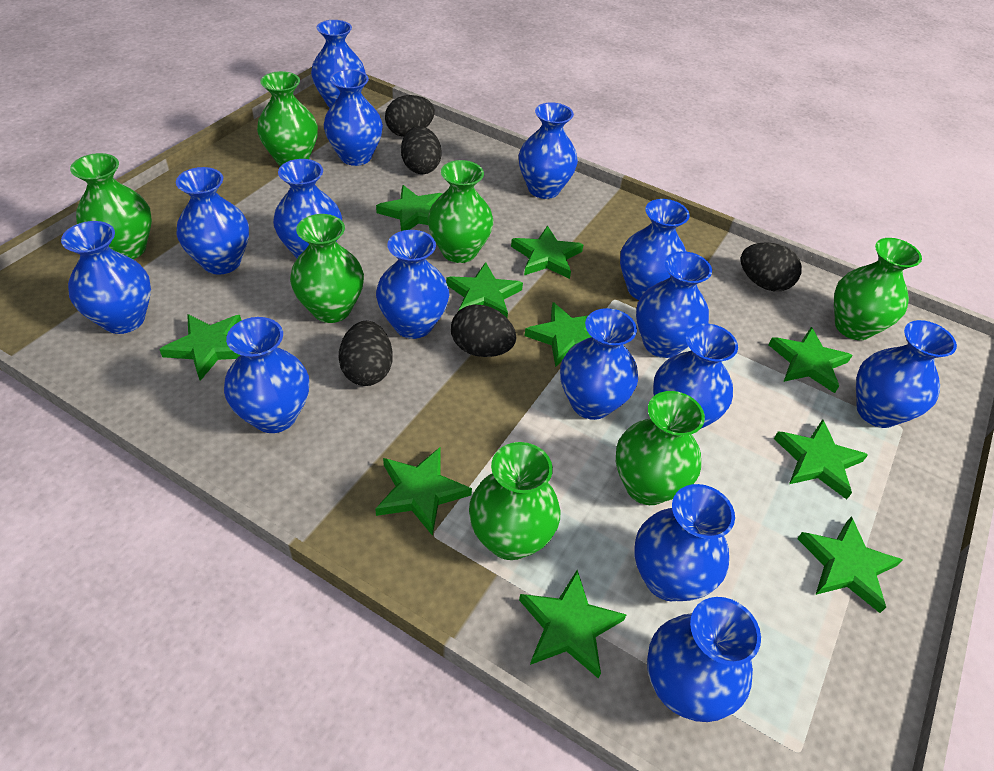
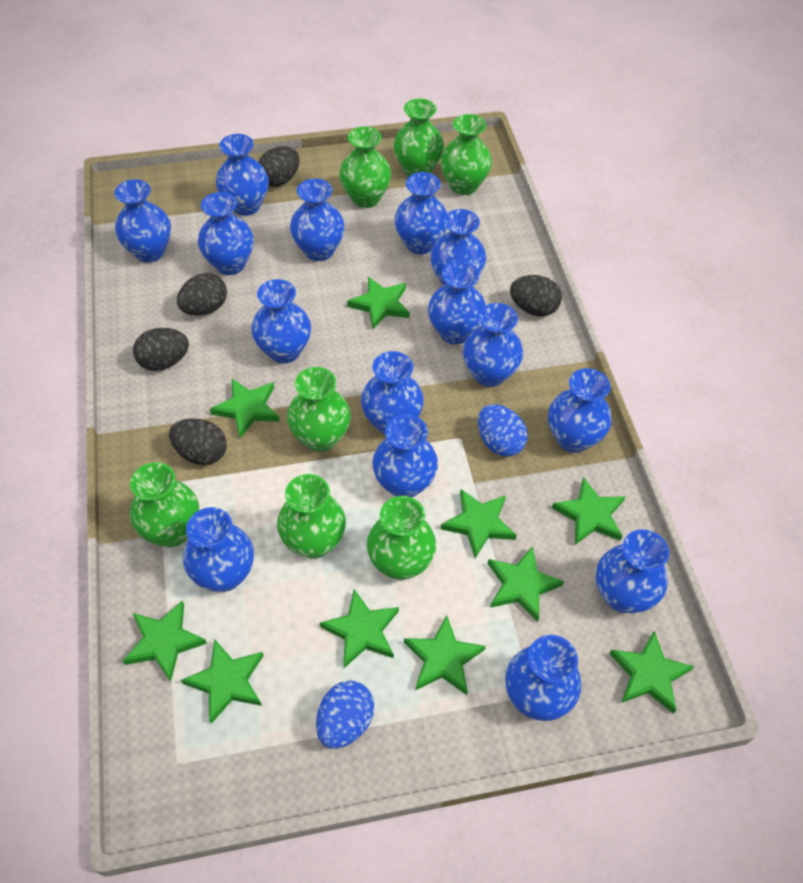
blue egg: none = 0 -> [316,680,374,749] [478,404,528,457] = 2

